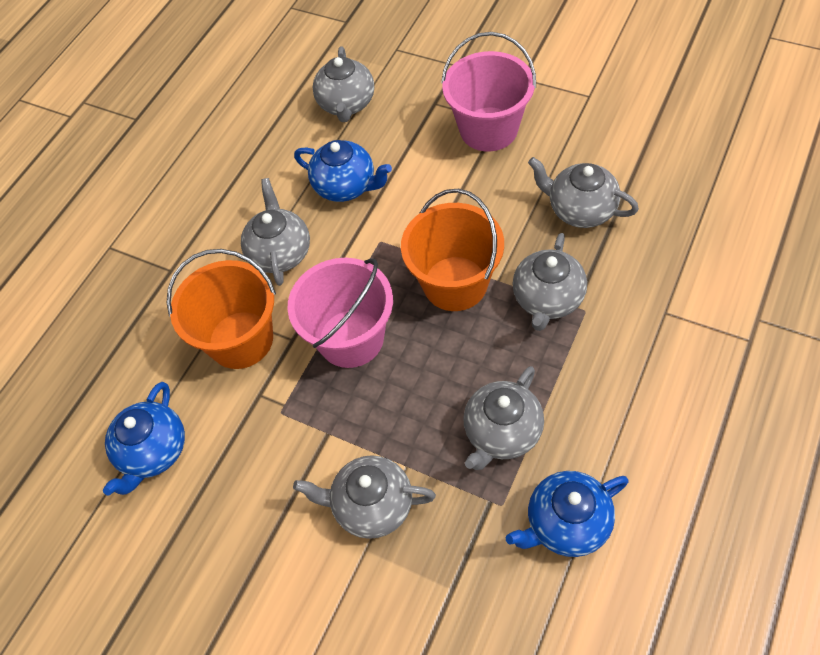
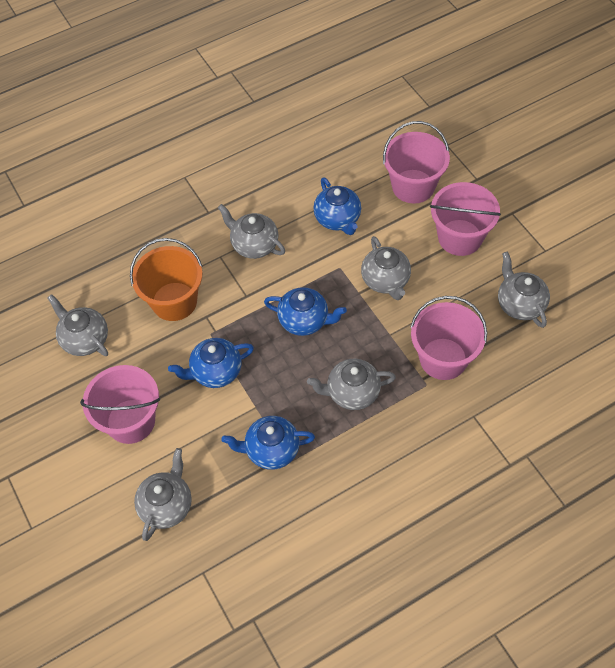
blue teapot: [103,382,185,496] [294,140,392,202] [505,471,628,557] = 3 -> [168,338,254,388] [221,416,315,470] [264,287,347,336] [314,177,361,235] = 4
orange bucket: [167,249,276,369] [401,189,504,311] = 2 -> [130,238,203,321] = 1
pink bucket: [287,258,393,368] [441,32,536,152] = 2 -> [80,365,160,444] [383,121,450,203] [410,296,487,380] [430,182,501,256] = 4

